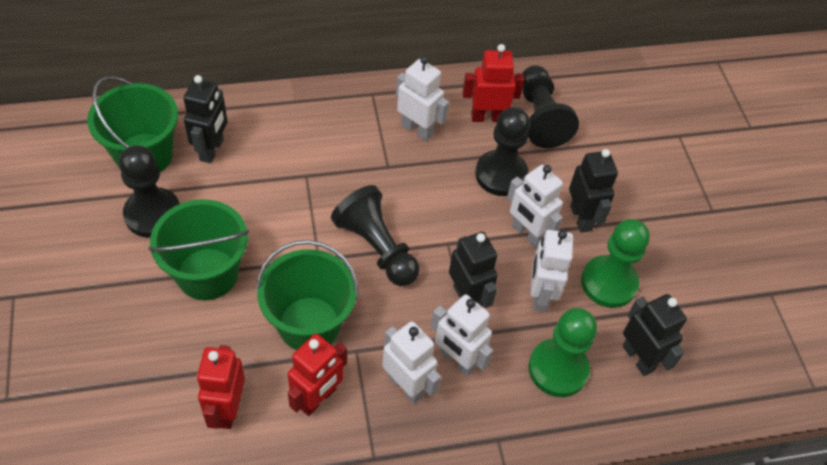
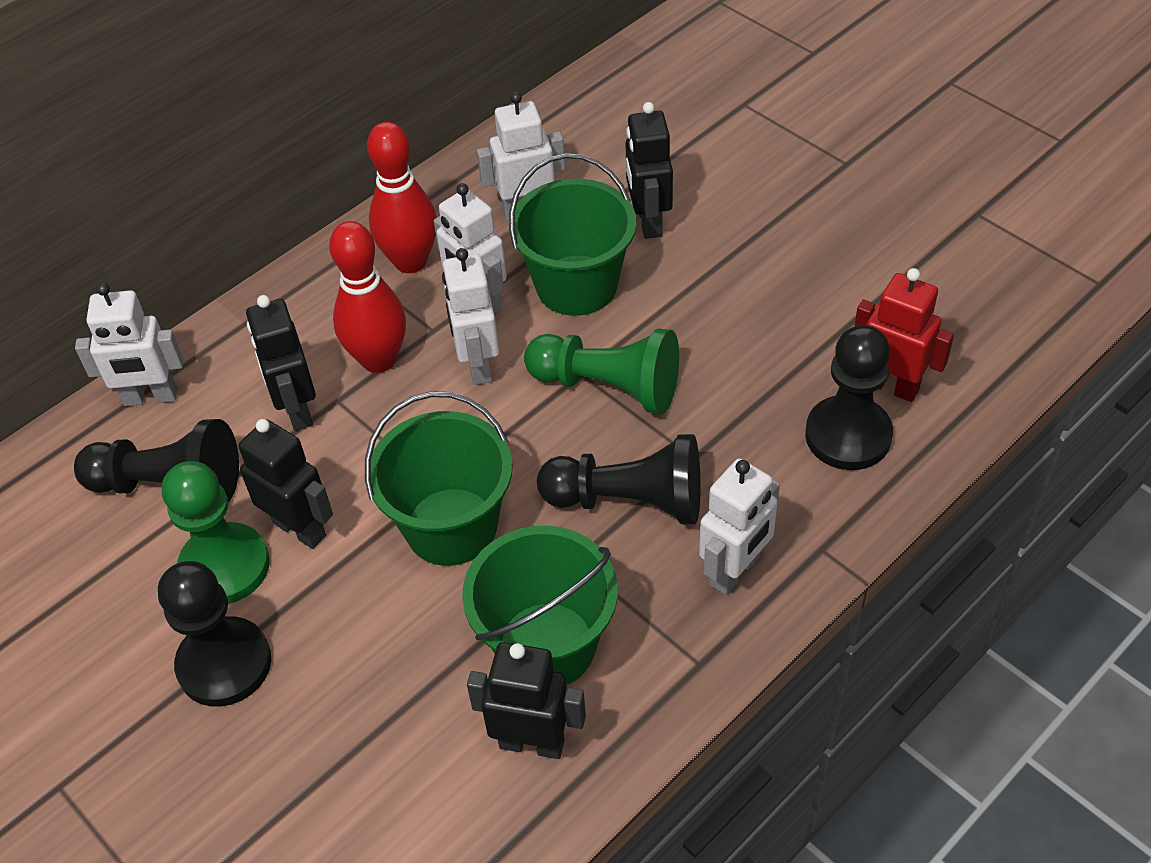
red bowling pin: none = 0 -> [329,221,406,373] [367,122,437,273] = 2
red robot: [197,345,245,429] [288,334,347,416] [462,44,525,122] = 3 -> [854,268,954,402] = 1

